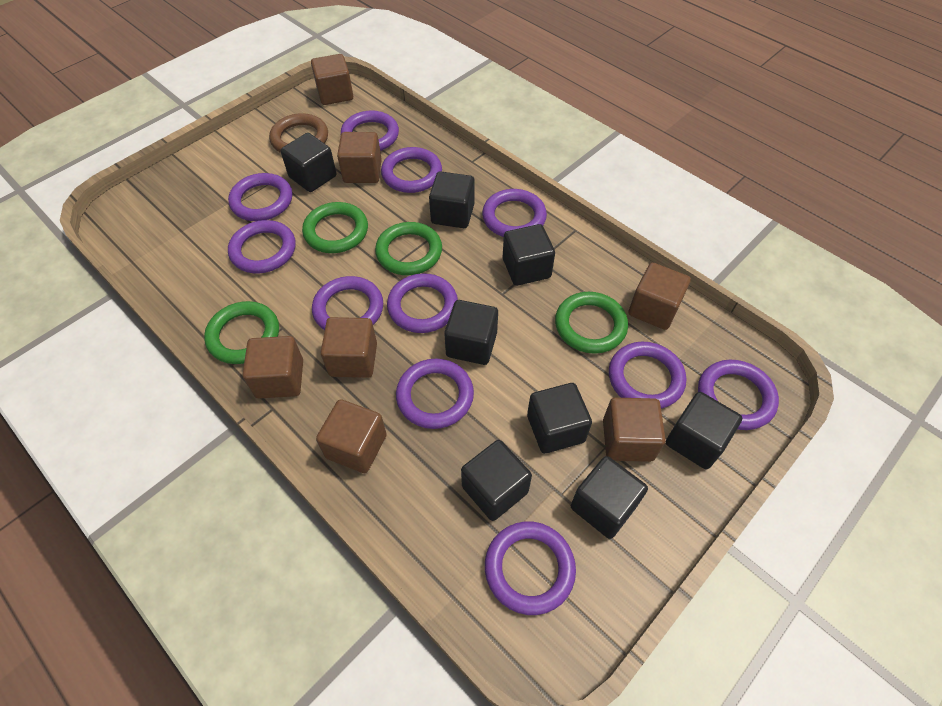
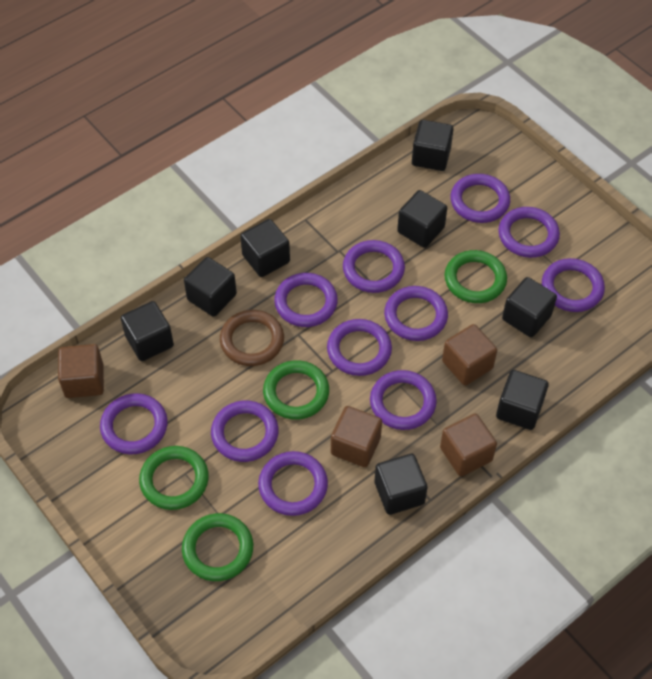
brown cube: [243,336,303,399] [311,54,353,105] [316,399,387,473] [320,317,377,378] [337,132,382,183] [603,397,666,462] [628,263,691,330] = 7 -> [58,344,104,398] [331,406,382,467] [440,414,497,477] [442,324,497,386] = 4

